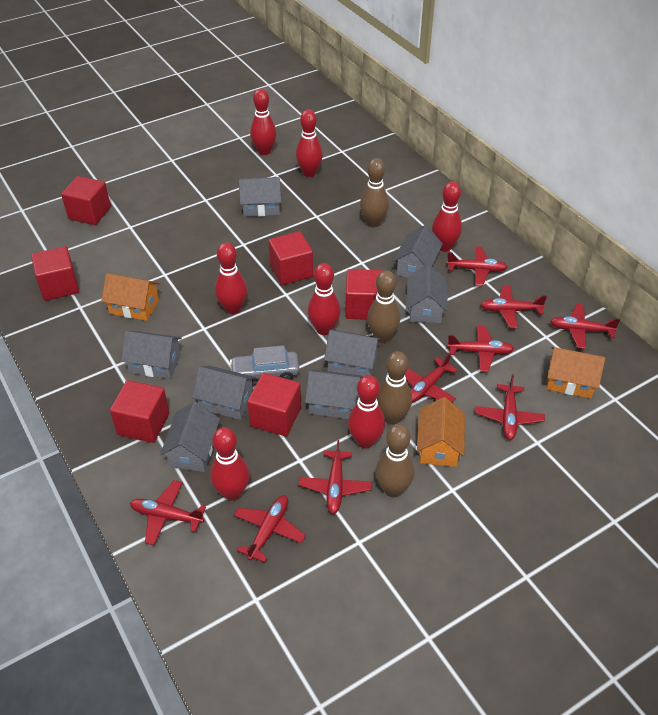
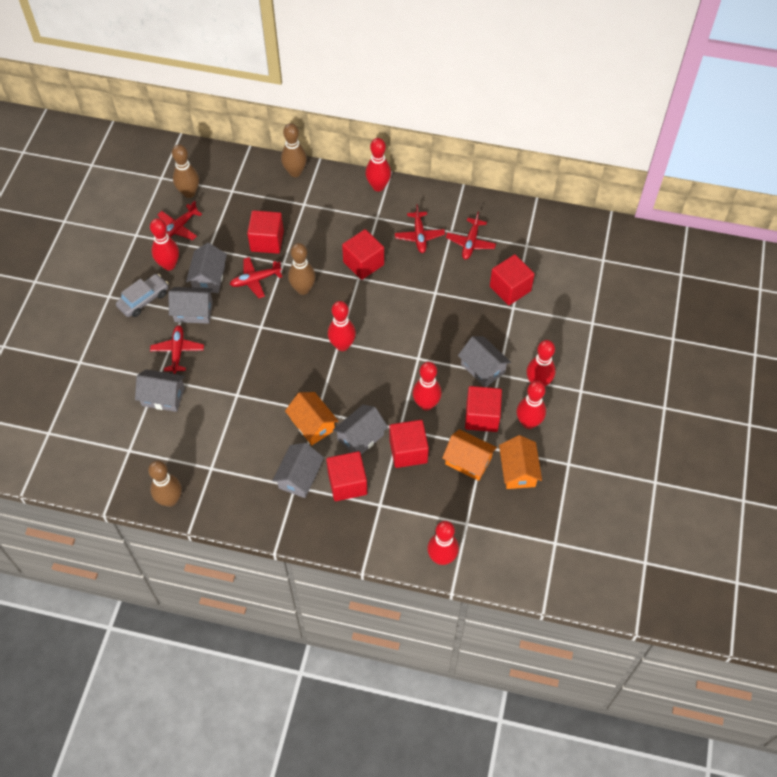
grey house: [121,331,182,379] [160,402,220,472] [192,366,256,420] [239,177,281,217] [305,369,363,419] [324,330,381,376] [393,225,443,278] [407,264,448,323] = 8 -> [135,369,185,412] [168,287,213,324] [186,243,227,293] [272,443,324,498] [333,404,388,455] [458,336,511,387] = 6
red plane: [130,480,206,545] [234,495,306,563] [299,440,372,514] [405,352,458,403] [446,246,508,286] [447,325,514,372] [476,374,545,440] [481,285,547,328] [550,304,620,349] = 9 -> [150,325,204,374] [157,201,202,240] [230,257,282,298] [395,204,445,253] [446,212,496,260] = 5

